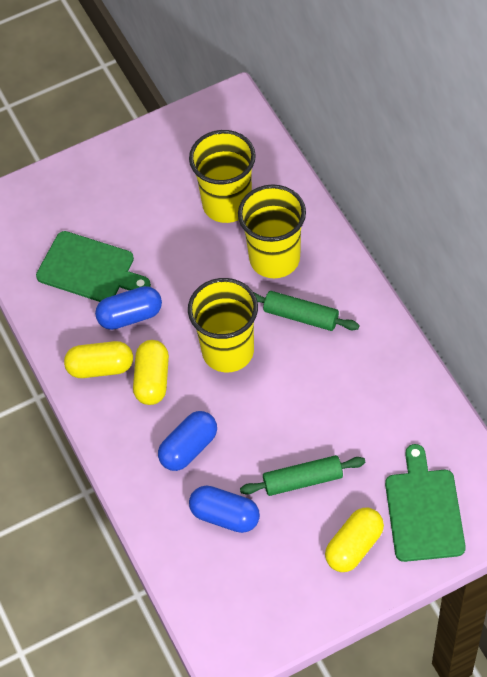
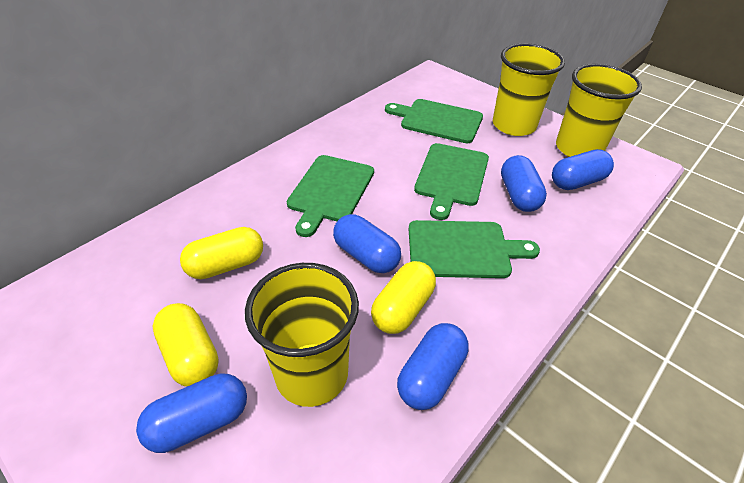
blue capsule: [95,286,162,330] [158,411,217,471] [189,486,260,533] = 3 -> [136,373,247,453] [333,214,401,273] [397,323,469,410] [501,155,547,212] [552,149,614,190] = 5
green cutting board: [36,231,151,302] [385,444,466,562] = 2 -> [287,155,374,237] [385,99,483,143] [409,220,540,278] [414,143,489,220] = 4
green rolling pin: [240,455,366,496] [253,291,359,331] = 2 -> none = 0

